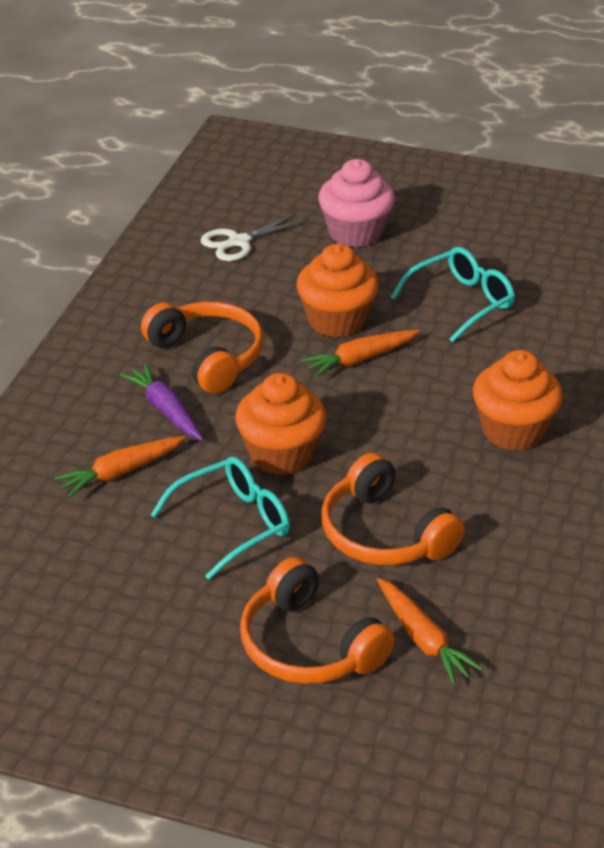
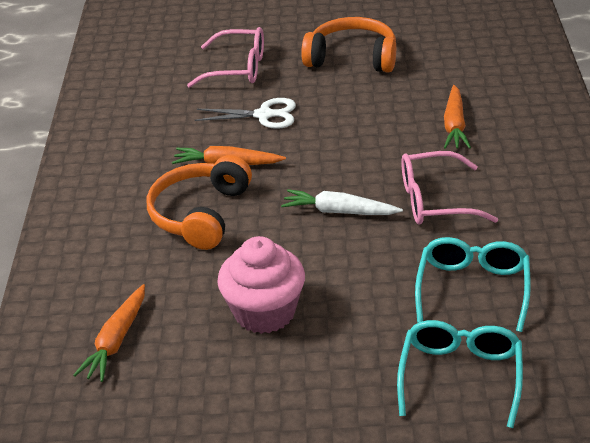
orange cupcake: [235,373,327,475] [296,244,379,338] [473,350,563,451] = 3 -> none = 0
orange headphones: [141,302,264,394] [240,557,395,684] [321,453,465,565] = 3 -> [147,155,252,250] [301,17,396,72] = 2
pink glasses: none = 0 -> [187,27,264,88] [401,151,498,224] = 2
purple carrot: [120,364,203,441] = 1 -> none = 0
white carrot: none = 0 -> [281,189,403,215] = 1

